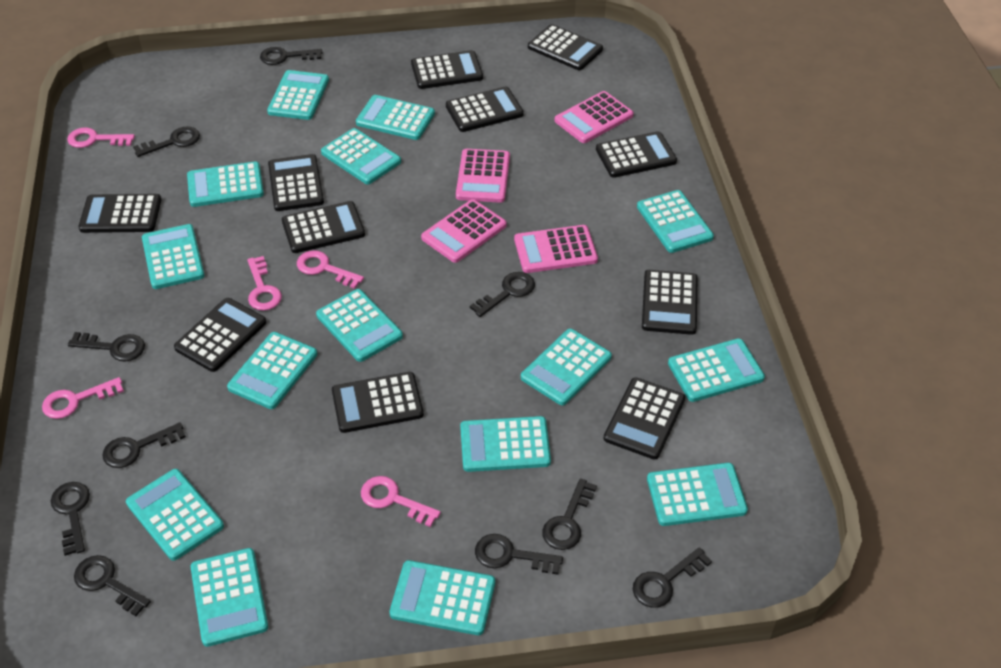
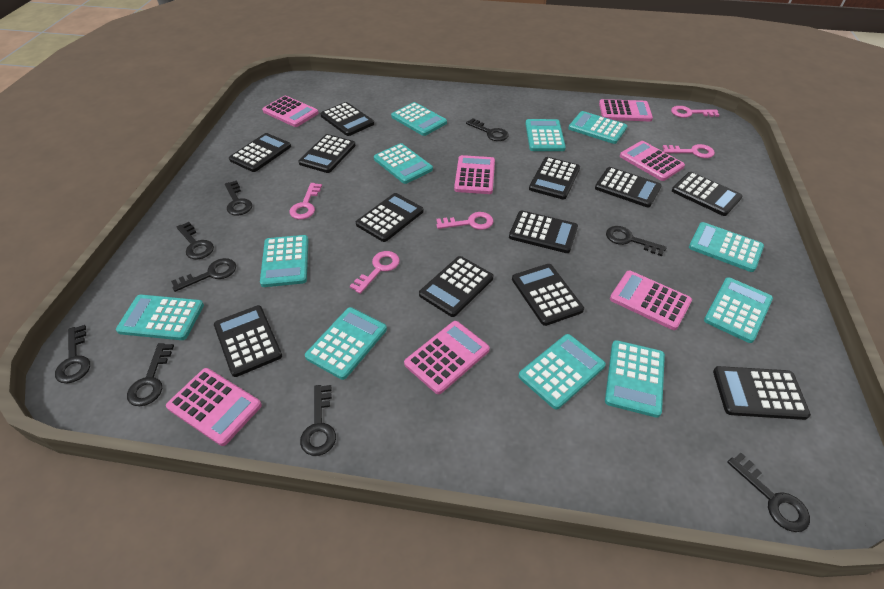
black calculator: [78,194,161,233] [174,298,266,372] [268,154,324,211] [282,201,365,253] [332,372,424,433] [411,50,483,89] [446,86,524,132] [528,24,603,70] [596,131,677,178] [604,377,685,460] [642,270,698,335] = 11 -> [214,305,282,377] [229,133,291,172] [298,134,356,173] [320,102,374,136] [356,193,424,242] [419,256,493,317] [509,210,578,253] [512,264,584,326] [529,157,580,200] [595,167,662,208] [672,172,742,216] [713,366,811,420] = 12
black key: [51,482,90,556] [68,332,145,362] [74,555,151,616] [102,422,186,468] [133,126,200,157] [260,47,322,65] [470,272,535,317] [475,534,563,574] [542,479,597,550] [633,547,712,608] = 10 -> [55,325,90,383] [127,343,174,406] [171,258,236,292] [176,222,214,260] [225,180,252,216] [300,385,336,456] [466,118,509,141] [606,226,667,256] [727,453,810,532] = 9
pink calculator: [421,199,507,263] [456,149,510,203] [514,225,598,273] [555,91,634,143] = 4 -> [166,368,262,446] [262,96,319,127] [404,321,490,394] [454,155,495,194] [599,99,653,121] [610,271,692,330] [620,141,685,181] = 7
turquoise calculator: [126,469,224,561] [142,224,205,289] [187,162,264,207] [191,548,268,647] [227,332,317,409] [267,70,329,120] [316,289,403,362] [321,128,401,184] [356,95,435,140] [389,560,495,635] [460,416,551,472] [521,329,612,405] [637,190,714,253] [647,463,748,526] [668,338,765,402] = 15 -> [116,295,204,340] [260,235,308,287] [305,307,387,380] [374,143,433,184] [391,102,447,136] [518,334,606,409] [525,119,566,151] [568,111,627,144] [605,340,665,418] [689,222,764,272] [704,277,773,343] = 11

